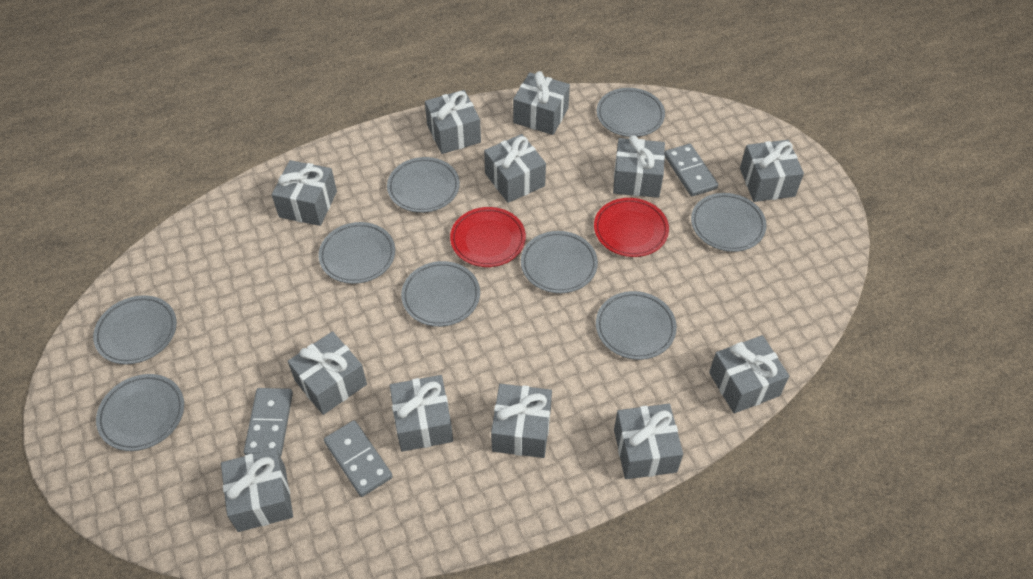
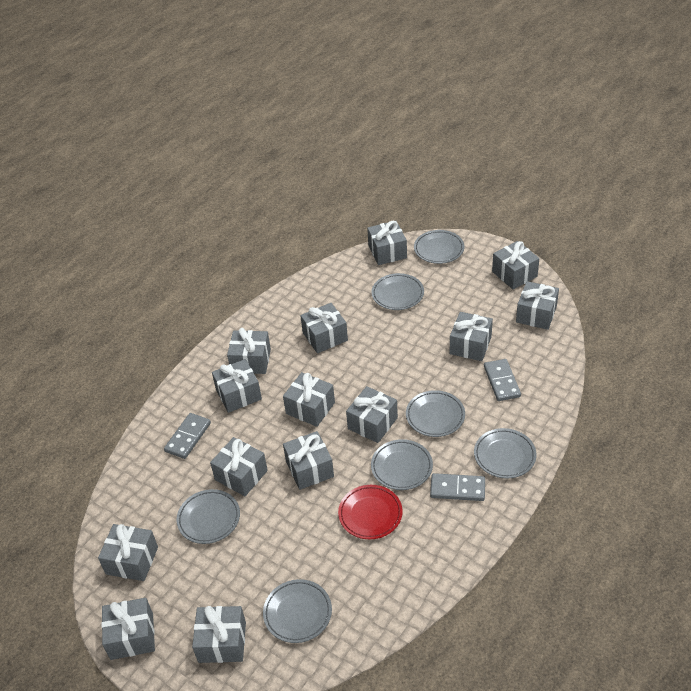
grey gift: [221,448,293,532] [272,160,337,226] [288,331,367,415] [390,375,453,452] [425,90,481,154] [484,134,546,203] [491,384,552,458] [513,71,570,135] [613,135,665,198] [614,404,683,479] [709,335,789,413] [740,140,804,202] = 12 -> [98,524,158,581] [101,598,155,660] [192,606,246,663] [210,437,268,496] [212,359,262,413] [227,328,271,374] [283,372,335,427] [283,431,334,490] [300,303,348,353] [346,386,398,443] [367,221,407,265] [449,312,493,361] [492,241,540,289] [516,281,559,330] = 14
grey plate: [93,295,177,364] [96,374,184,451] [318,222,395,284] [387,157,460,213] [401,261,480,327] [521,231,598,293] [596,291,677,360] [597,88,665,137] [691,193,767,252] = 9 -> [176,489,240,544] [263,579,332,643] [371,439,433,490] [372,273,424,310] [406,390,465,437] [414,230,464,264] [474,428,536,479] = 7
red plate: [450,207,526,267] [594,198,669,257] = 2 -> [338,485,403,539] = 1

